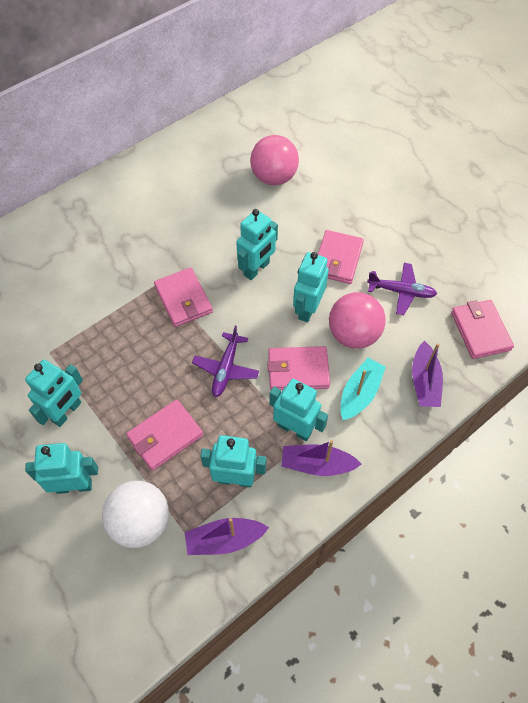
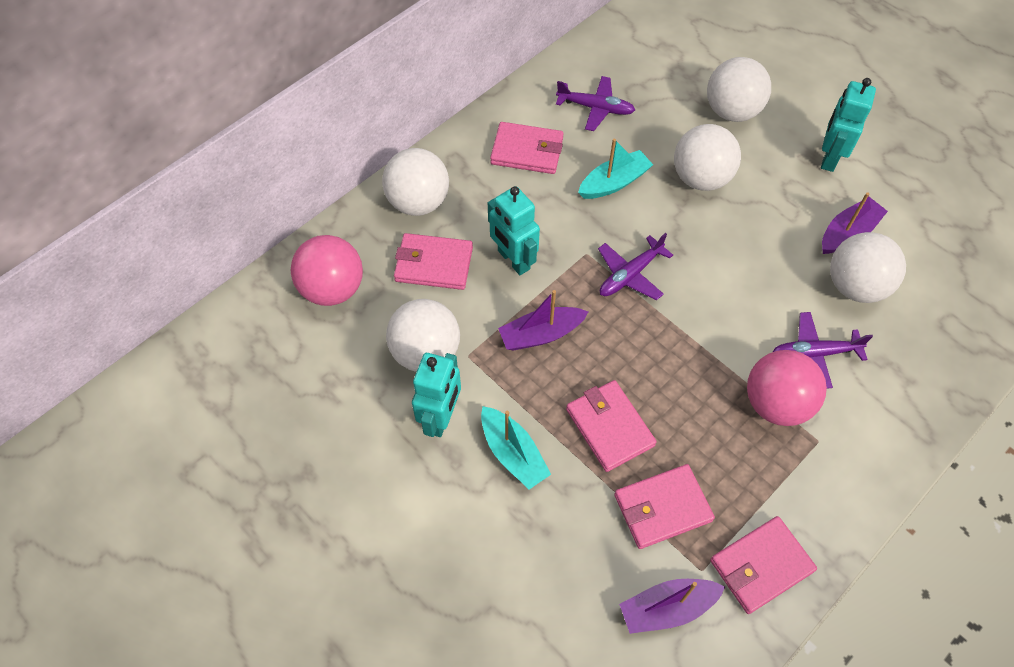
purple plane: [192,326,259,397] [367,263,437,315] = 2 -> [556,76,635,131] [598,233,673,300] [773,312,873,389] = 3
turquoise boat: [340,358,386,420] = 1 -> [481,406,551,489] [578,138,653,199] = 2
turquoise robot: [25,359,83,427] [25,443,98,494] [201,435,266,487] [236,209,278,280] [269,379,328,441] [293,252,329,322] = 6 -> [412,353,461,437] [488,186,540,275] [821,78,876,172] = 3
white ball: [102,481,169,548] = 1 -> [382,148,449,216] [386,299,460,372] [674,124,741,191] [707,57,771,122] [830,232,906,303] = 5

